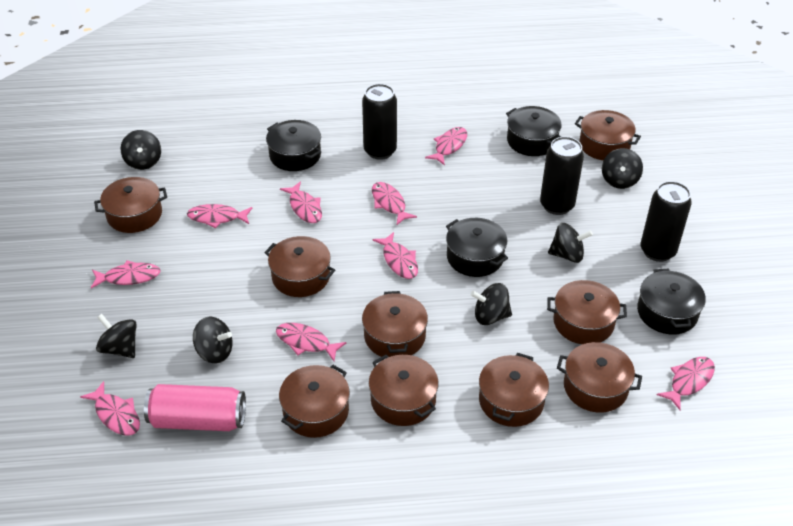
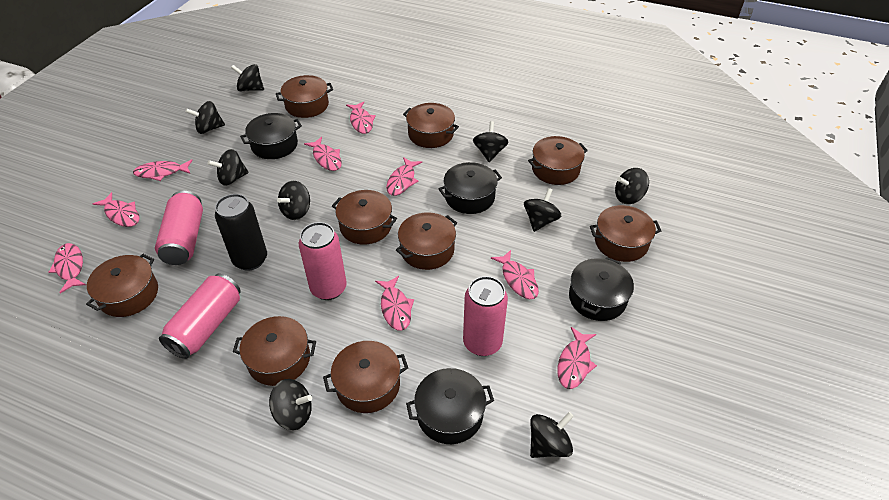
black can: [362,84,397,160] [540,136,584,215] [641,181,692,262] = 3 -> [215,194,267,271] = 1
black spinning top: [96,314,137,358] [120,130,161,170] [193,317,233,364] [471,283,512,325] [548,223,593,263] [602,148,643,189] = 6 -> [185,101,225,134] [208,149,249,186] [231,64,264,91] [269,379,312,430] [277,181,310,220] [473,121,509,162] [524,188,561,232] [530,412,574,458] [615,168,649,204] = 9
pink can: [144,384,246,431] = 1 -> [155,191,203,265] [159,274,241,359] [299,222,347,300] [463,276,508,356] = 4

